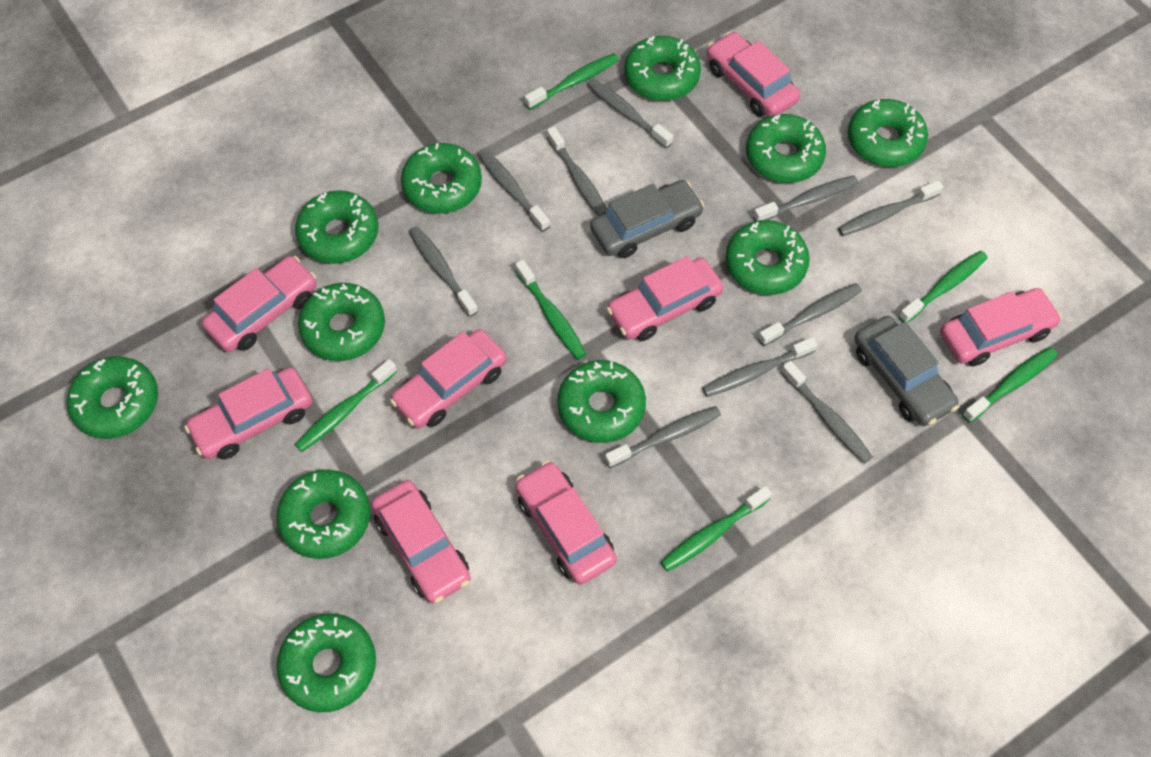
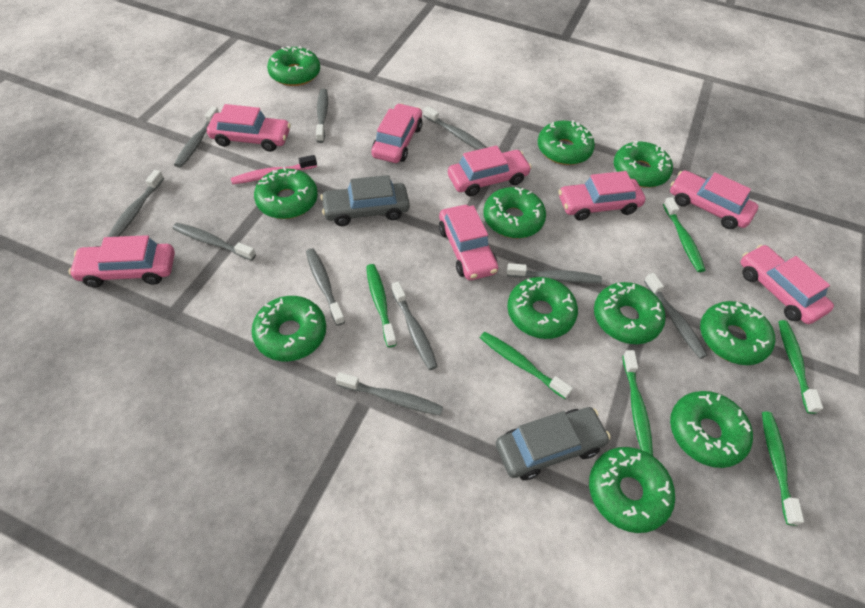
pink toothbrush: none = 0 -> [231,155,317,184] = 1

